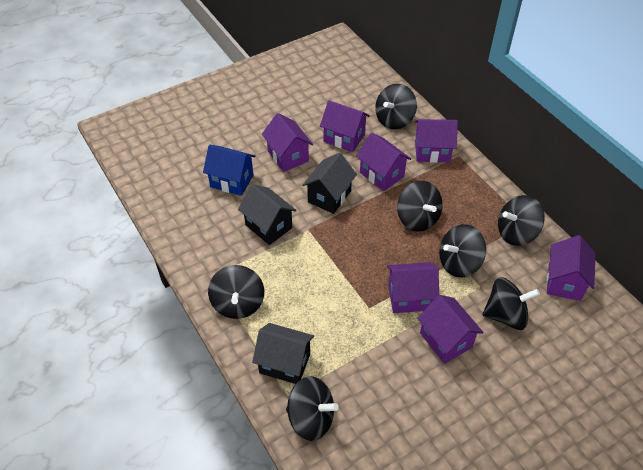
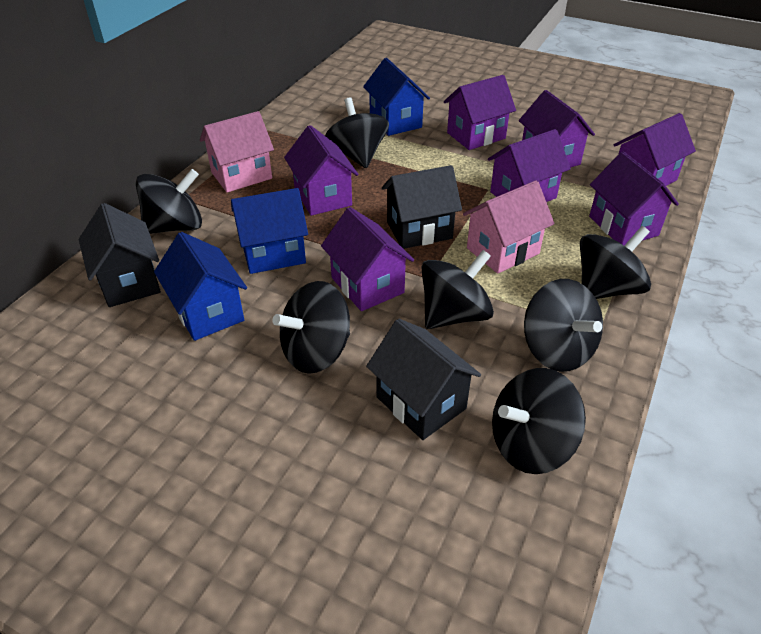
blue house: [203,145,255,196] = 1 -> [154,232,247,341] [231,188,308,274] [363,58,430,136] = 3
pink house: none = 0 -> [200,111,274,193] [463,180,554,274] = 2

